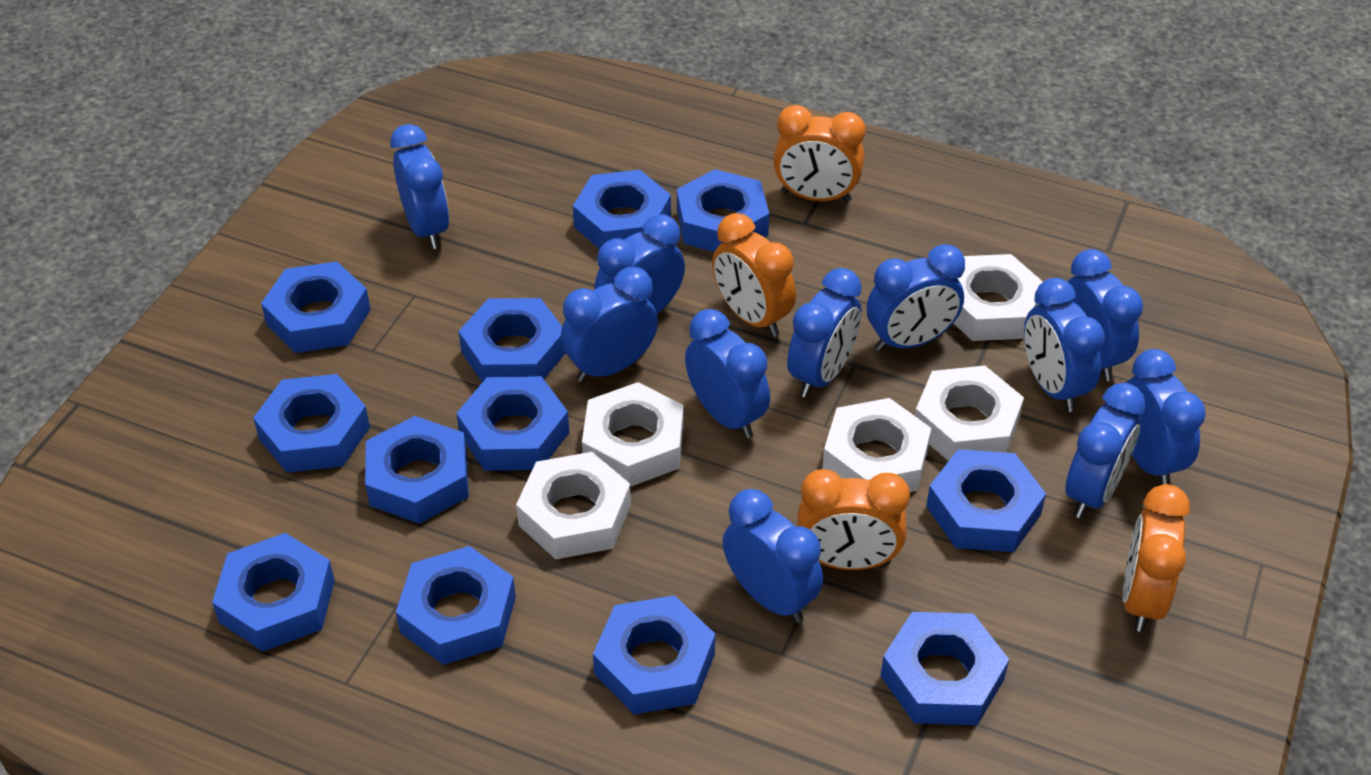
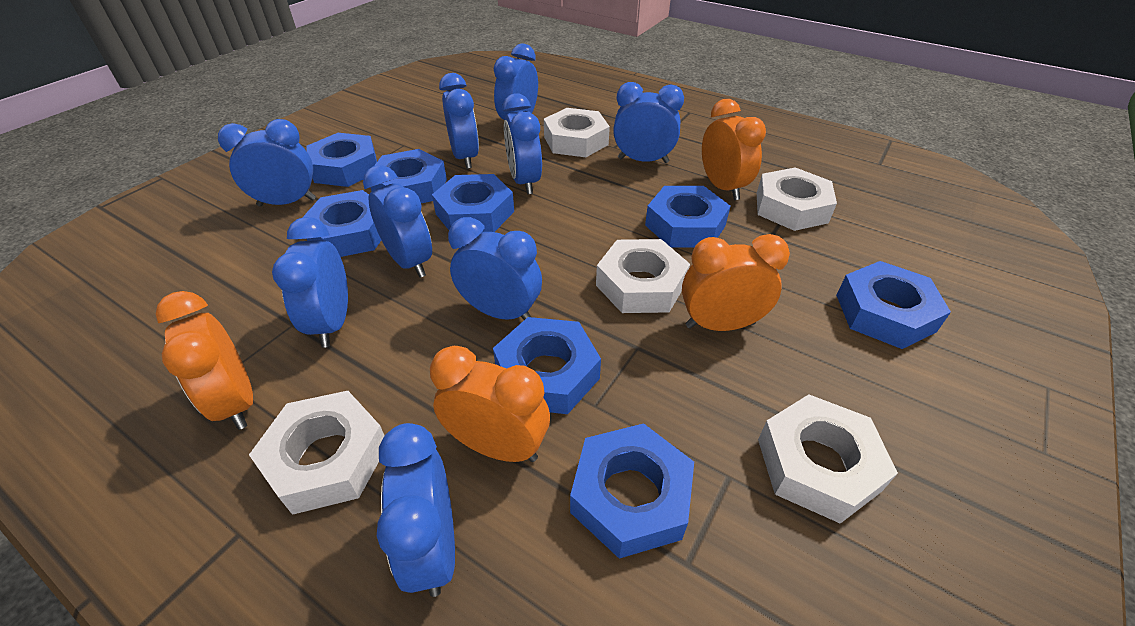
blue clock: [390,124,449,249] [561,267,658,383] [594,214,685,314] [685,309,770,439] [723,489,823,623] [787,268,862,398] [867,244,965,352] [1024,278,1105,412] [1065,383,1146,519] [1067,249,1143,381] [1126,349,1206,485] = 11 -> [218,119,316,207] [272,217,348,348] [363,165,432,278] [377,423,455,597] [439,73,479,169] [448,217,542,320] [494,43,538,120] [502,93,542,195] [613,82,684,163] = 9
blue nut: [212,533,335,652] [253,374,370,473] [261,262,371,353] [365,416,469,524] [396,546,516,665] [456,376,569,471] [459,298,566,382] [573,170,671,249] [593,595,715,714] [677,169,769,252] [881,612,1009,725] [926,449,1046,552] = 12 -> [302,190,381,257] [306,133,377,187] [371,149,447,203] [432,174,514,232] [493,317,601,414] [570,423,694,559] [645,186,730,248] [836,261,951,349] = 8

